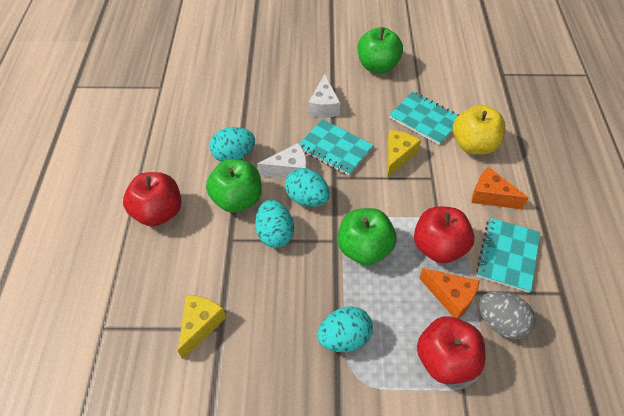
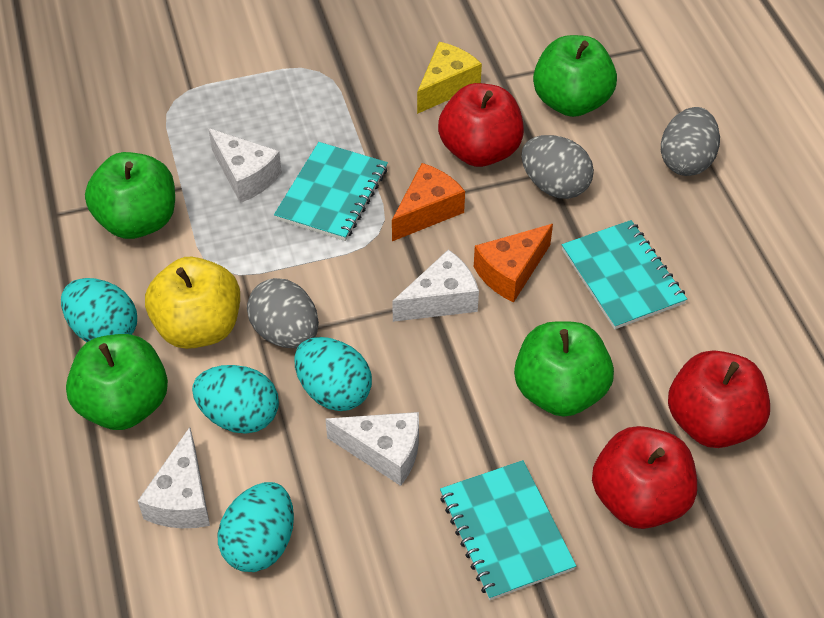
green apple: [206,159,262,213] [337,208,397,265] [358,27,403,73] = 3 -> [66,334,168,430] [85,152,175,239] [514,321,614,417] [533,35,617,117] = 4
grey egg: [479,291,536,339] = 1 -> [247,278,319,348] [521,135,594,199] [661,107,720,176] = 3
white cheese: [257,143,307,178] [308,74,340,117] = 2 -> [138,427,210,528] [208,128,282,203] [326,412,419,486] [392,249,479,322] = 4
yellow cheese: [178,295,226,360] [387,130,421,178] = 2 -> [417,42,482,114] = 1

